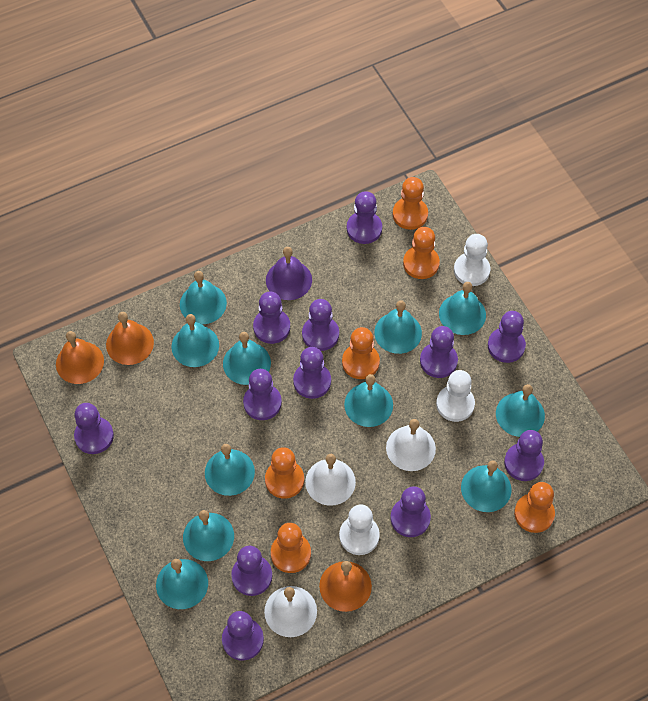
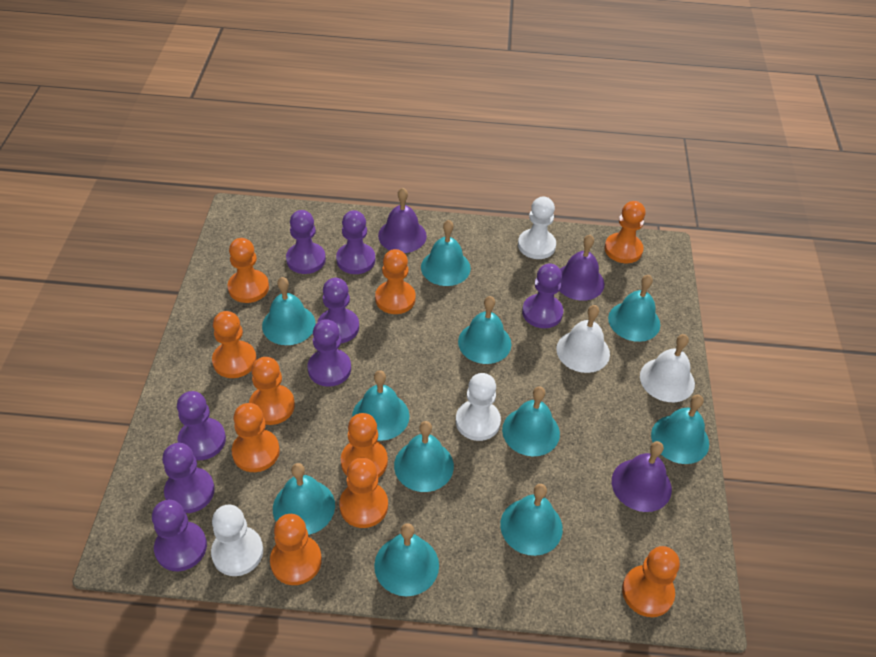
orange bell: [56,331,104,384] [106,312,154,365] [319,561,372,612] = 3 -> none = 0
orange pawn: [265,447,304,499] [271,523,311,573] [342,327,380,379] [393,177,428,230] [403,227,440,279] [514,482,555,533] = 6 -> [212,311,257,378] [228,238,269,303] [232,403,280,472] [249,357,295,425] [270,514,322,585] [339,458,388,528] [341,413,388,478] [375,249,416,314] [604,201,646,263] [622,546,680,617] = 10
purple bell: [266,247,312,300] = 1 -> [378,188,427,253] [559,234,605,301] [612,441,672,512] = 3
purple pawn: [74,403,114,454] [222,611,264,661] [231,546,272,596] [243,369,282,420] [253,292,290,344] [293,347,331,399] [302,299,339,351] [347,191,382,244] [391,486,431,537] [420,326,458,378] [488,311,526,363] [504,430,544,481] = 12 -> [152,500,207,571] [162,443,215,513] [177,391,226,460] [286,210,326,274] [308,319,351,387] [317,278,359,343] [336,210,375,274] [522,263,563,328] = 8
white bell: [264,586,317,637] [305,454,356,506] [386,419,436,471] = 3 -> [556,305,610,373] [640,334,695,402] = 2

